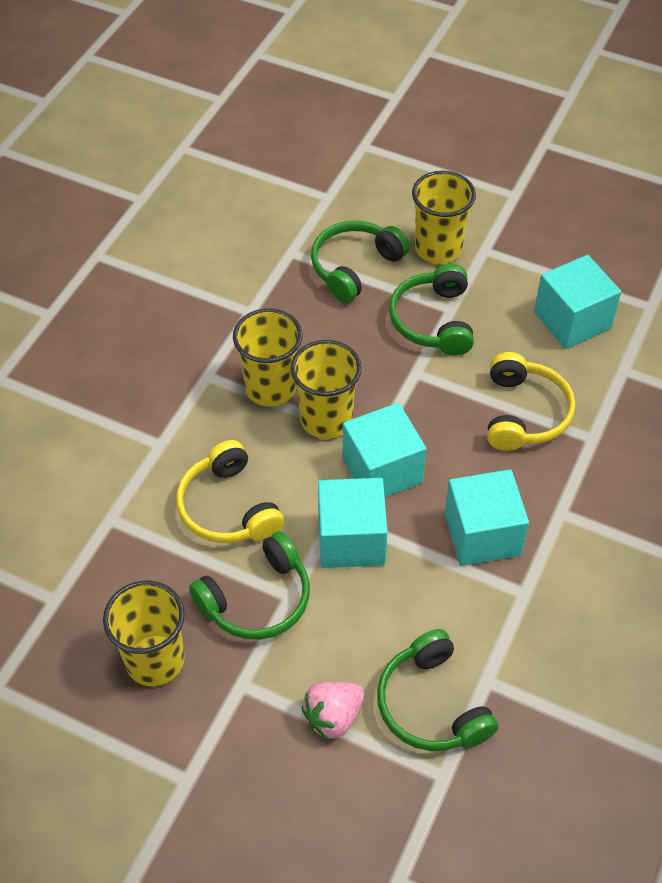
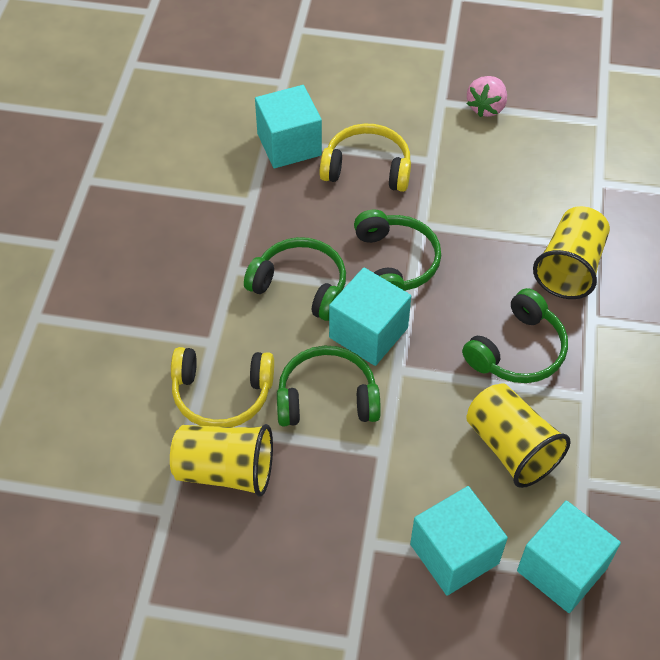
yellow cup: [103,581,185,686] [233,308,302,407] [290,340,362,439] [412,171,476,264] = 4 -> [170,424,273,497] [466,383,571,488] [533,206,610,299] = 3

